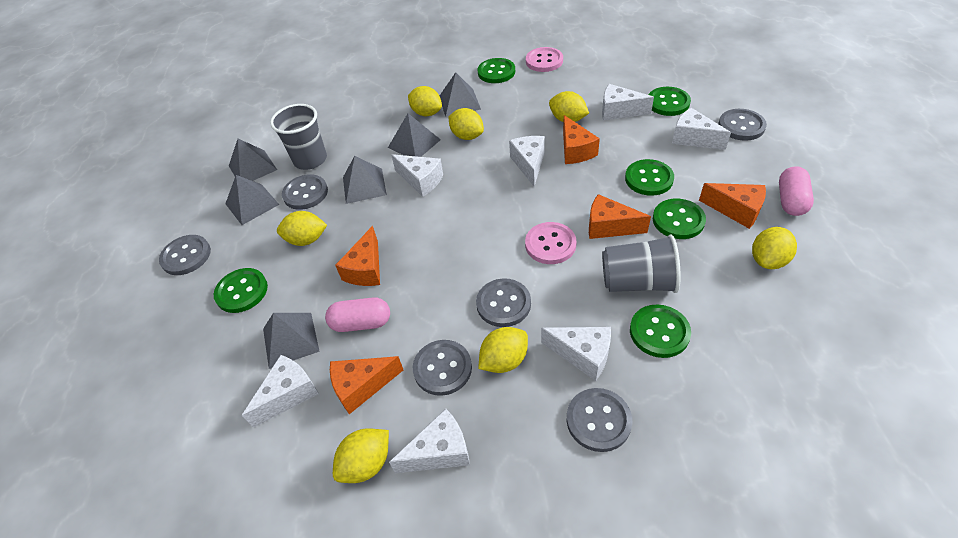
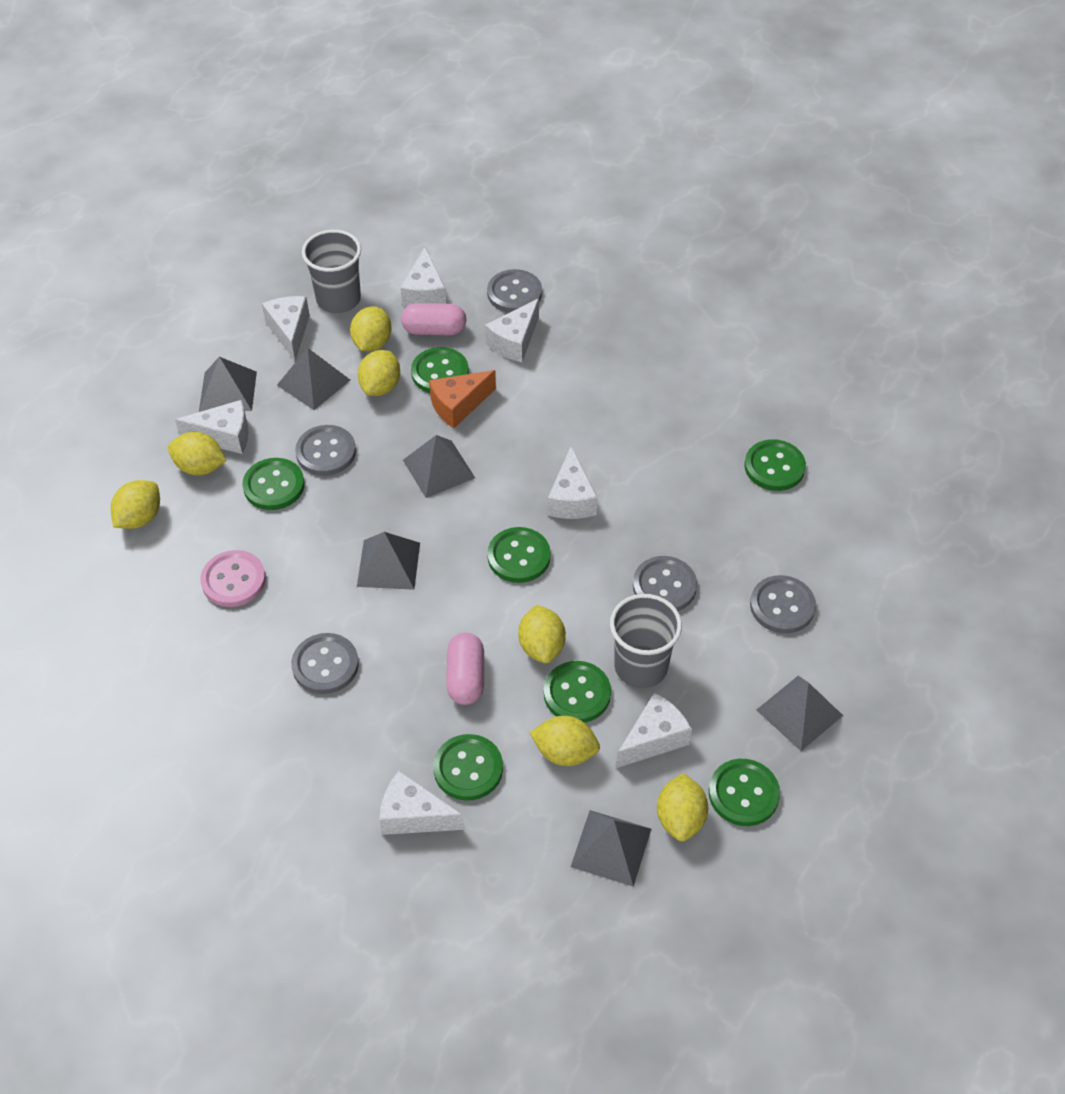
green button: [214,268,268,313] [477,58,515,83] [625,159,674,196] [630,305,691,358] [649,87,691,116] [653,198,706,239] = 6 -> [242,458,305,510] [411,347,469,393] [433,734,503,801] [487,527,551,583] [544,661,611,723] [709,759,780,826] [744,439,806,491] = 7
grey button: [159,235,211,275] [282,174,328,210] [413,340,472,396] [476,278,531,327] [567,388,632,452] [718,109,767,141] = 6 -> [291,633,359,694] [295,425,356,476] [487,269,542,313] [633,556,697,611] [750,575,816,633] = 5
orange cheese: [330,356,403,414] [335,226,380,286] [563,115,600,164] [589,194,651,239] [699,183,766,229] = 5 -> [429,370,496,429] = 1
pink button: [525,222,577,264] [526,47,563,72] = 2 -> [200,550,266,607] = 1

